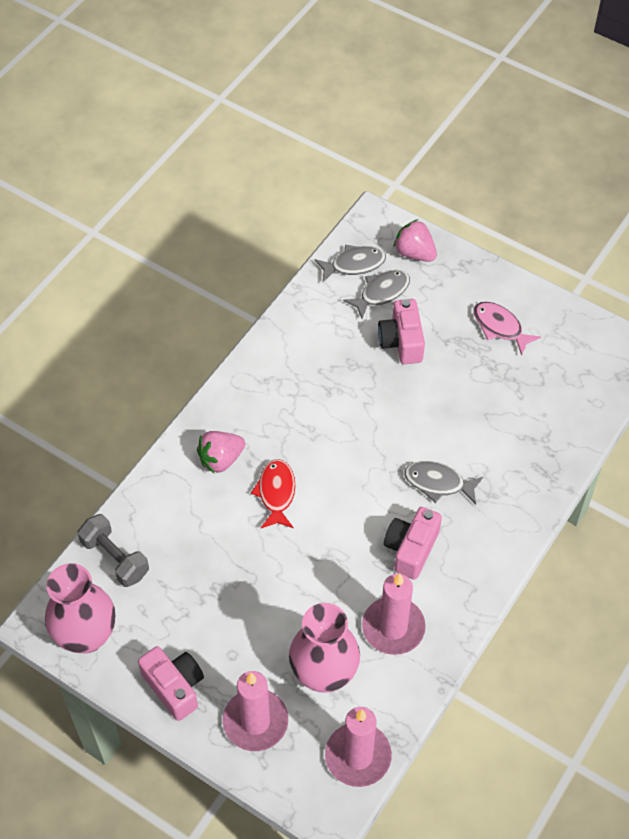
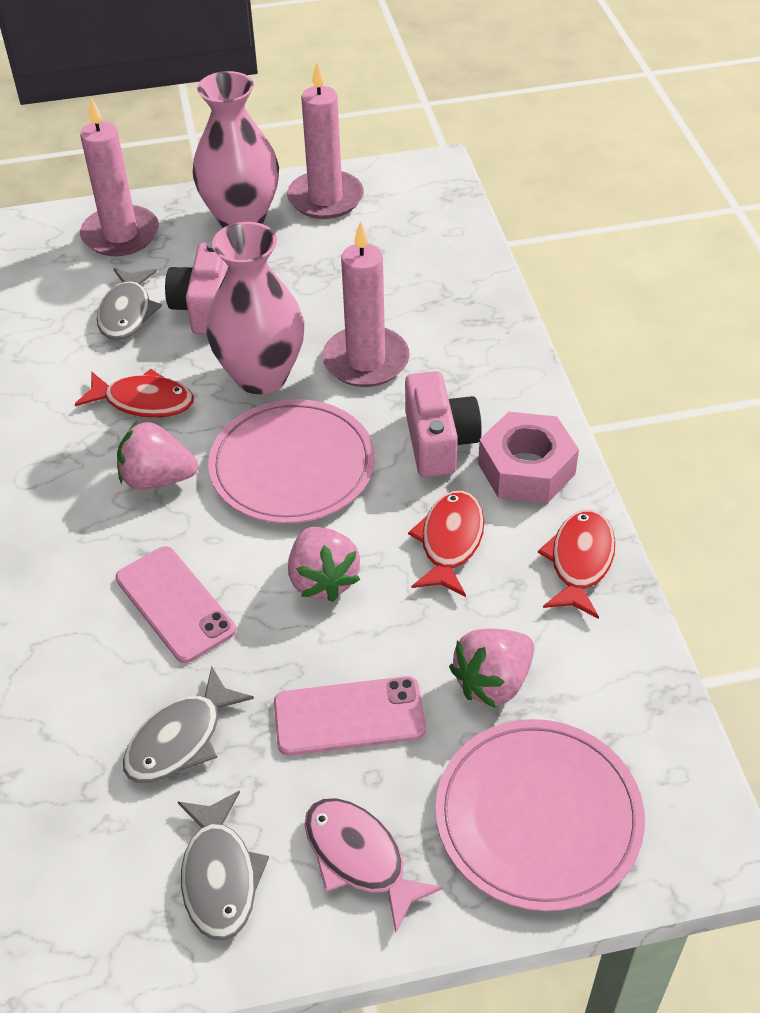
grey dumbbell: [78,514,149,587] = 1 -> none = 0
pink camera: [138,646,204,721] [378,299,425,364] [384,507,442,580] = 3 -> [165,240,228,334] [405,371,482,477] = 2
pink nut: none = 0 -> [478,412,579,503] = 1
pink phone: none = 0 -> [116,546,236,663] [274,676,426,756] = 2
pink plate: none = 0 -> [208,399,375,523] [435,719,645,911] = 2
pink strawberry: [197,431,245,474] [393,219,437,262] = 2 -> [117,421,198,489] [288,527,360,602] [449,629,534,708] = 3
red fish: [251,459,295,528] = 1 -> [75,369,194,418] [408,491,484,597] [538,510,615,619] = 3

